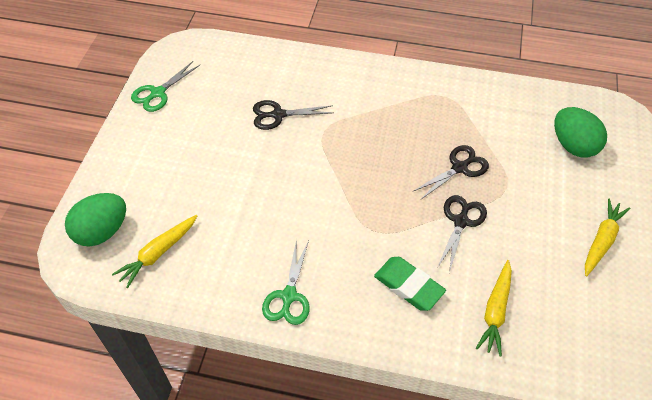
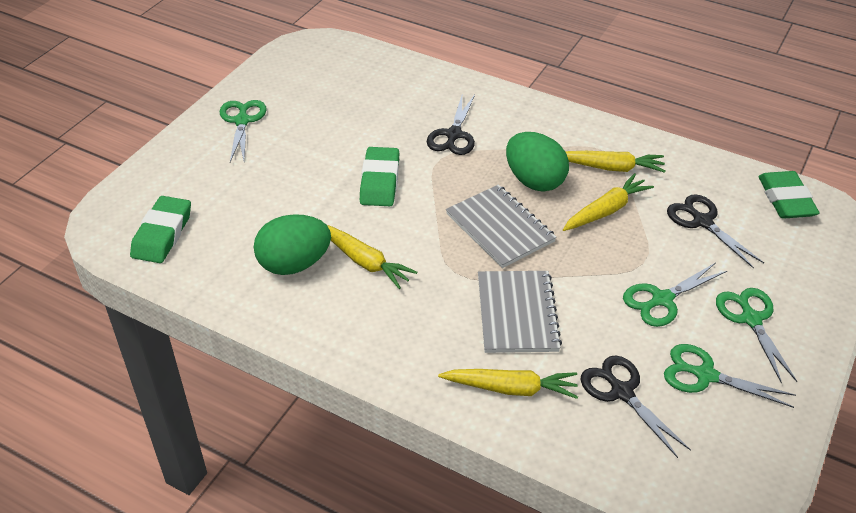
green eraser: [374,257,446,311] = 1 -> [130,196,191,263] [360,147,399,206] [758,171,819,218] = 3
green scissors: [131,61,200,112] [262,239,310,325] = 2 -> [219,100,267,162] [623,263,727,327] [664,344,796,408] [716,288,797,384] = 4
grey notebook: none = 0 -> [446,185,557,268] [478,271,562,353] = 2
yellow carrot: [112,215,197,288] [476,260,512,356] [585,199,630,276] = 3 -> [327,225,417,289] [438,369,578,399] [563,173,654,231] [565,151,665,173] = 4

